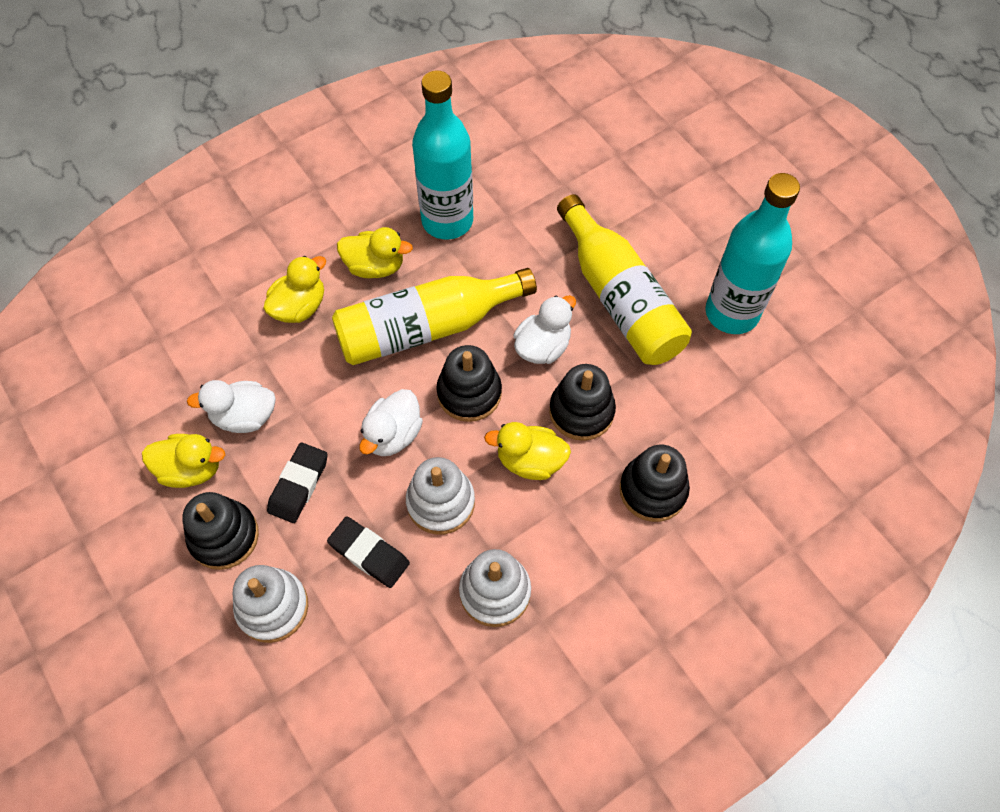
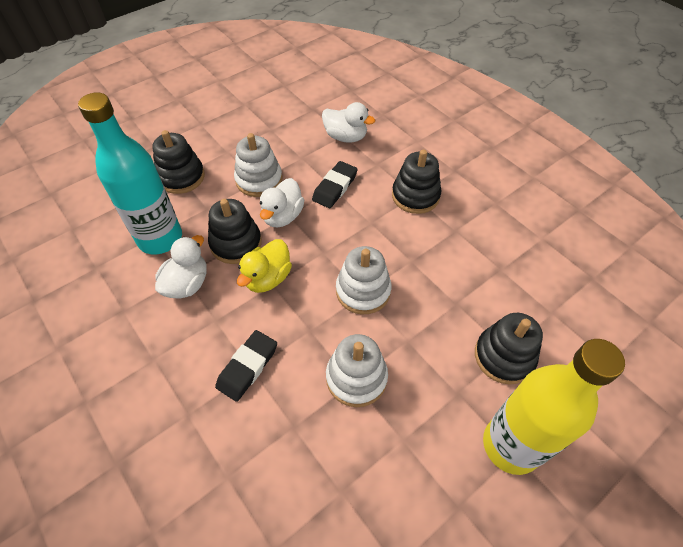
turquoise bottle: [412,70,473,240] [705,173,800,334] = 2 -> [78,92,182,254] = 1
yellow bottle: [332,268,537,365] [557,194,692,365] = 2 -> [483,339,625,475] = 1
yellow duck: [142,434,225,488] [263,256,326,323] [337,227,413,278] [484,422,571,480] = 4 -> [237,239,292,293] = 1

